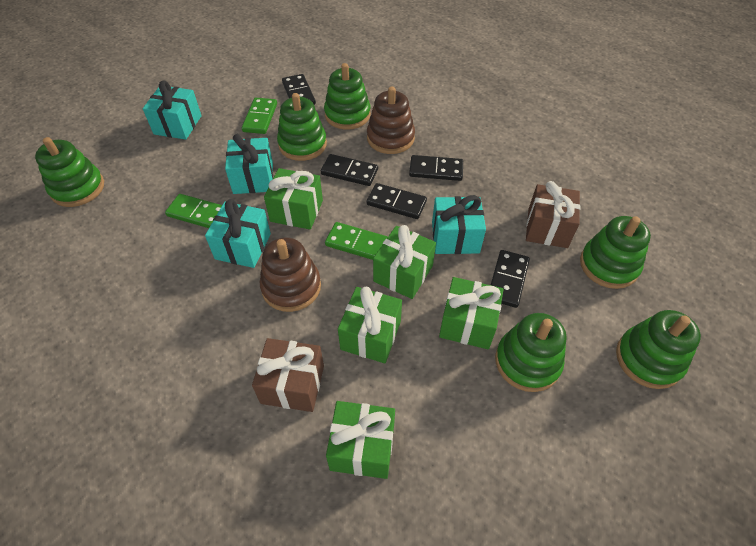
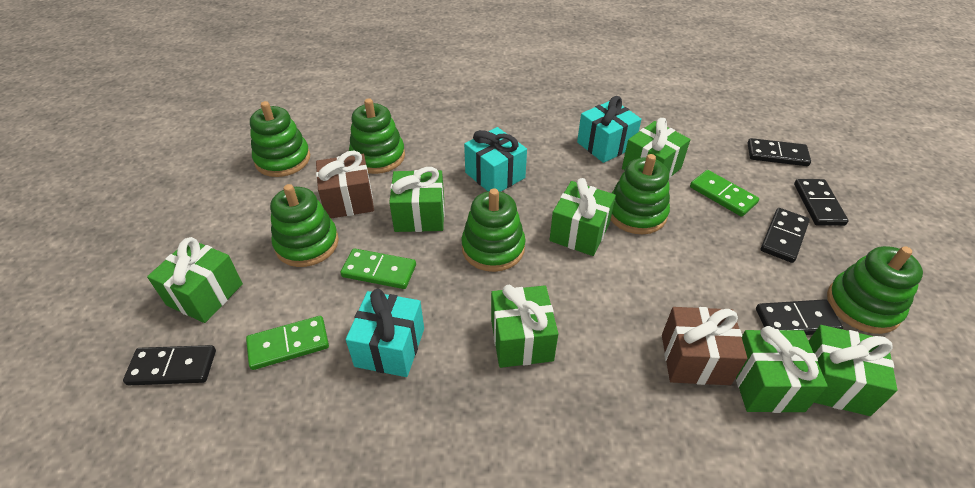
brown stacking toy: [260,238,321,312] [367,87,415,154] = 2 -> none = 0
green gift: [264,168,323,230] [326,401,395,479] [338,287,402,363] [373,225,436,299] [439,277,504,349] = 5 -> [147,237,243,323] [389,167,445,232] [491,285,558,368] [550,178,616,256] [622,118,690,178] [736,326,828,413] [809,325,897,416] = 7
turquoise gift: [143,80,202,140] [205,199,271,268] [225,134,273,194] [432,195,486,254] = 4 -> [346,289,424,377] [464,127,527,192] [577,96,641,163] = 3

